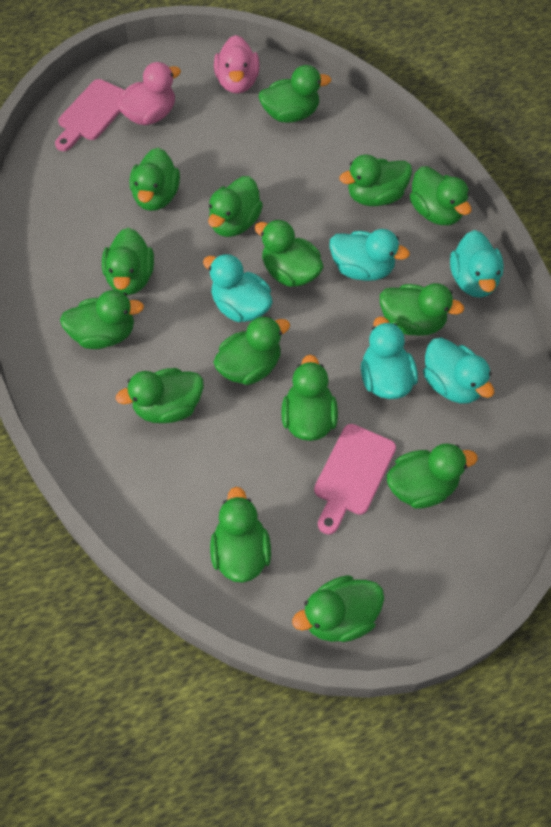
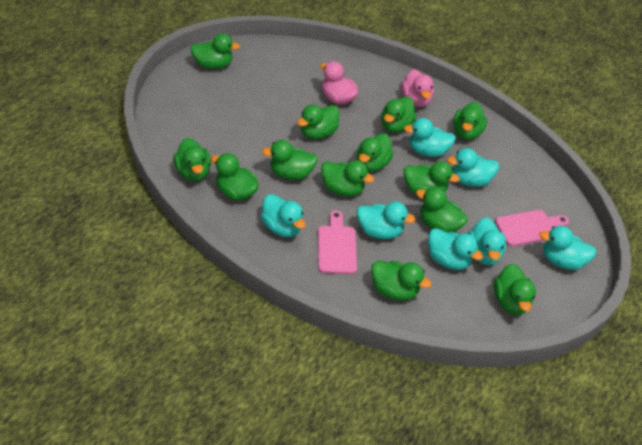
green duck: [60,290,144,349] [102,228,154,295] [116,368,204,423] [130,148,180,211] [208,176,263,237] [210,487,271,583] [213,316,290,385] [254,219,323,287] [259,65,331,123] [281,355,338,441] [292,575,384,642] [339,154,412,206] [380,283,464,336] [387,443,478,509] [410,166,471,225] = 15 -> [174,138,211,181] [190,33,240,69] [211,153,259,201] [262,140,318,180] [297,105,339,139] [321,160,374,197] [356,133,394,172] [371,261,431,300] [381,97,417,133] [404,162,460,195] [416,187,468,233] [453,102,487,140] [494,264,536,315] = 13
turquoise duck: [203,254,272,322] [329,229,410,281] [361,317,418,399] [423,338,494,404] [450,230,504,298] = 5 -> [261,194,306,237] [357,201,416,239] [404,118,456,157] [428,228,483,270] [447,148,499,187] [468,217,506,265] [539,225,597,270] = 7

